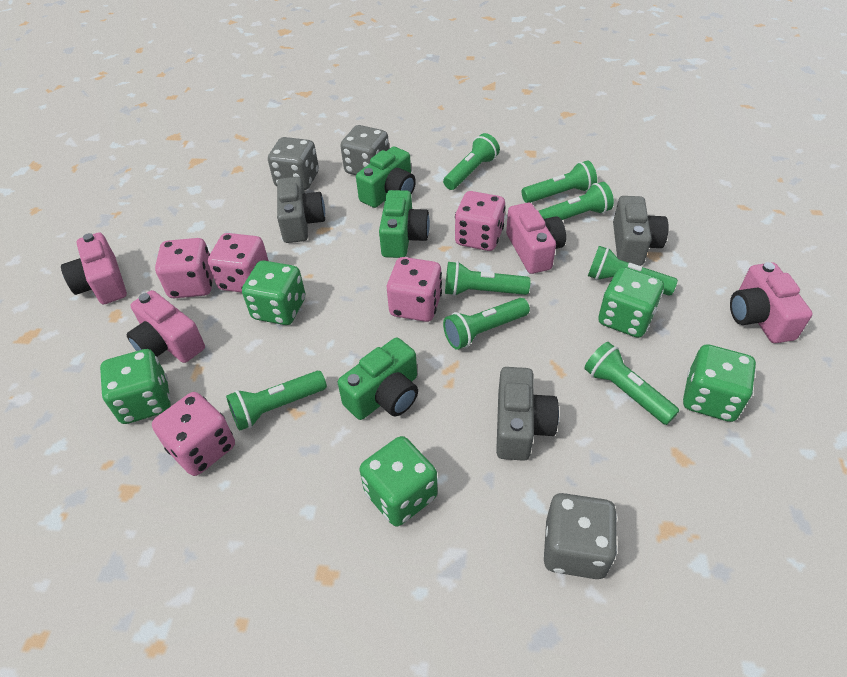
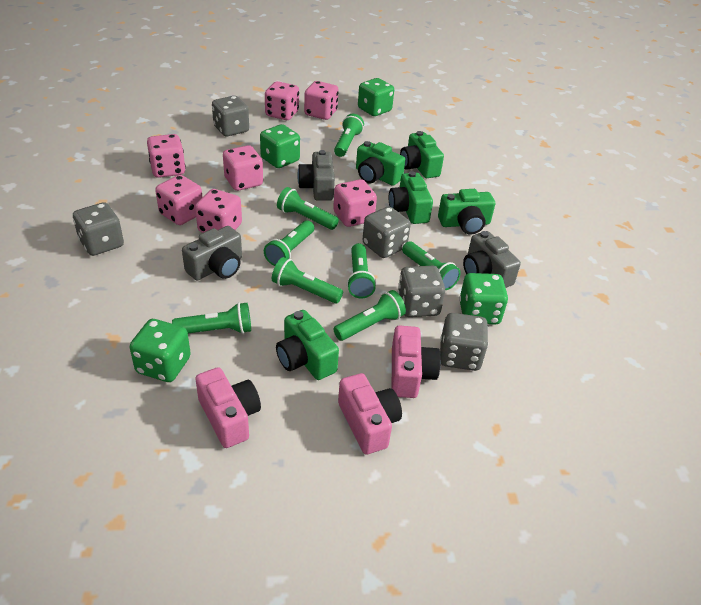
green camera: [338,338,418,420] [356,147,416,208] [379,190,430,258] = 3 -> [276,310,339,380] [356,141,405,186] [389,171,433,224] [400,131,444,178] [438,189,495,234] = 5
green dice: [100,349,171,424] [242,260,305,325] [360,436,438,526] [598,267,664,338] [683,344,756,422] = 5 -> [129,319,191,382] [260,124,300,168] [358,78,394,116] [459,273,508,325] = 4
grey dice: [268,137,319,190] [340,125,389,175] [544,493,617,579] = 3 -> [73,203,124,256] [212,96,249,136] [363,207,411,258] [397,266,445,317] [440,313,488,371] = 5
pink camera: [61,232,127,304] [126,290,205,363] [506,203,566,274] [730,262,813,343] = 4 -> [195,367,261,448] [338,373,402,454] [392,326,441,398] = 3
pink dice: [152,392,235,476] [155,238,213,298] [208,233,269,293] [387,257,442,322] [455,191,506,251] = 5 -> [147,134,186,178] [155,175,202,225] [195,189,242,233] [223,145,263,191] [265,81,299,120] [304,81,339,120] [333,179,377,227] = 7

